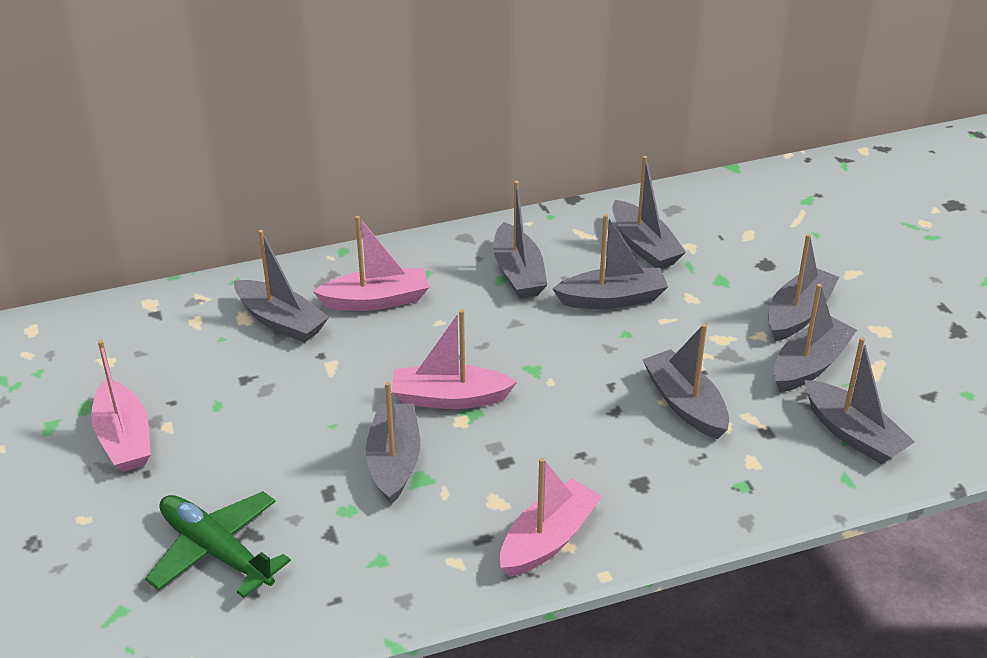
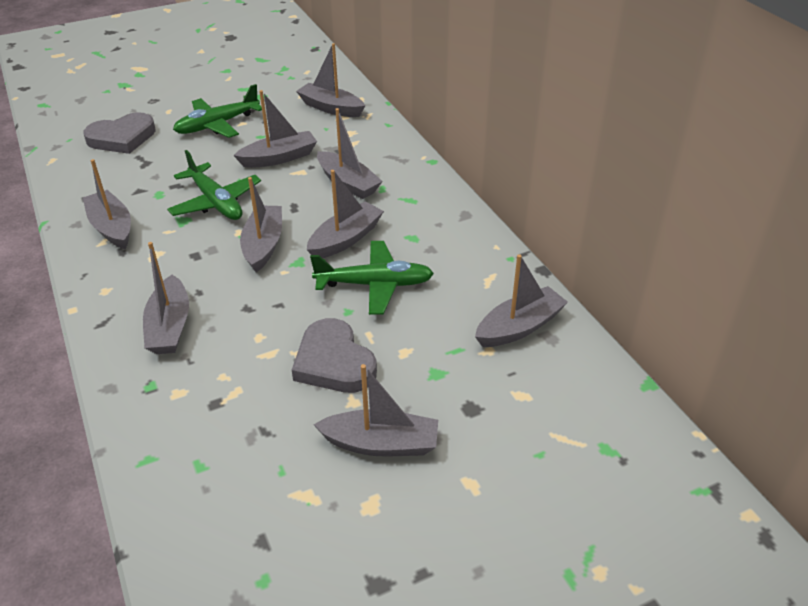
green plane: [145,491,291,598] = 1 -> [167,150,261,220] [173,84,262,138] [310,241,434,315] = 3
grey heart: none = 0 -> [84,112,155,154] [292,318,377,393] = 2
pink boat: [91,340,151,472] [313,216,429,311] [392,309,517,409] [500,458,602,577] = 4 -> none = 0

